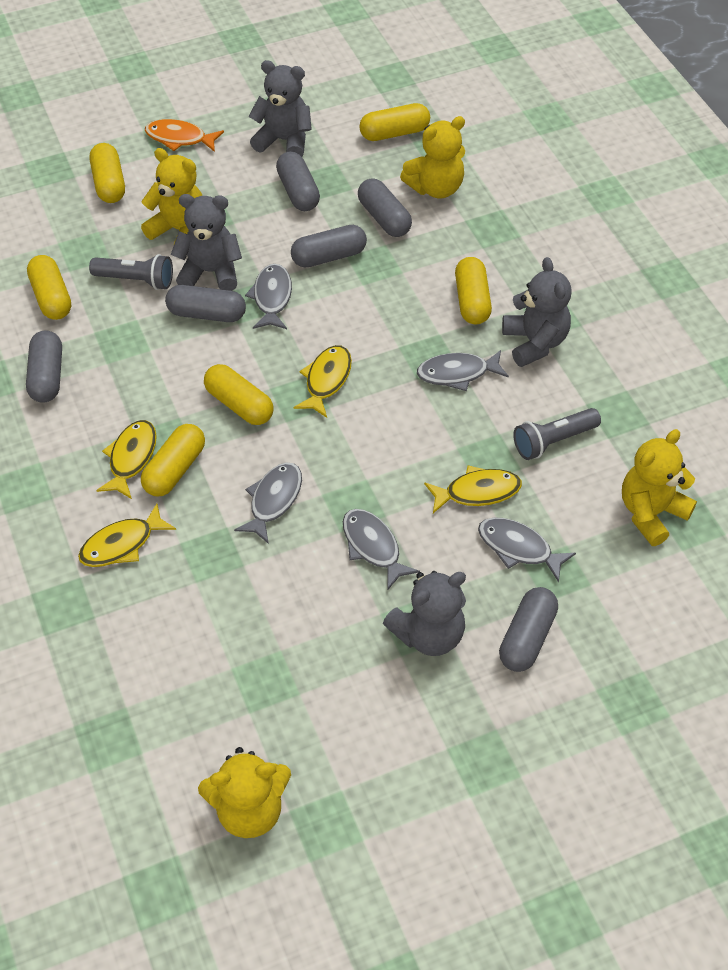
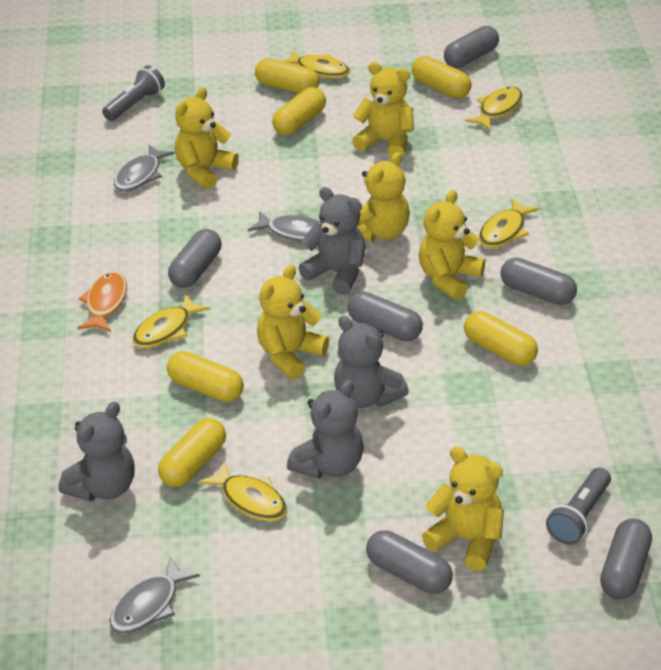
grey fish: [234,462,302,544] [245,264,292,329] [343,509,420,591] [417,350,509,391] [478,517,576,582] = 5 -> [110,557,200,634] [114,145,175,192] [248,211,322,242] = 3
yellow fish: [78,504,176,567] [96,420,157,499] [294,345,352,418] [424,465,522,513] = 4 -> [133,295,210,348] [199,461,287,522] [283,50,350,79] [465,86,522,131] [479,198,540,248] = 5
yellow teddy bear: [141,148,202,244] [198,747,291,838] [400,116,465,198] [622,429,697,546] = 4 -> [175,87,239,190] [257,265,329,380] [352,62,414,157] [357,152,410,242] [419,190,485,300] [422,447,504,571] = 6

